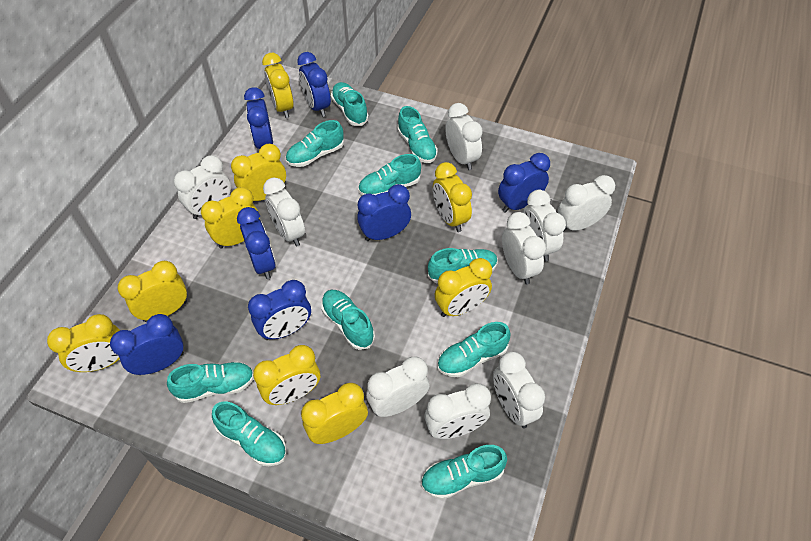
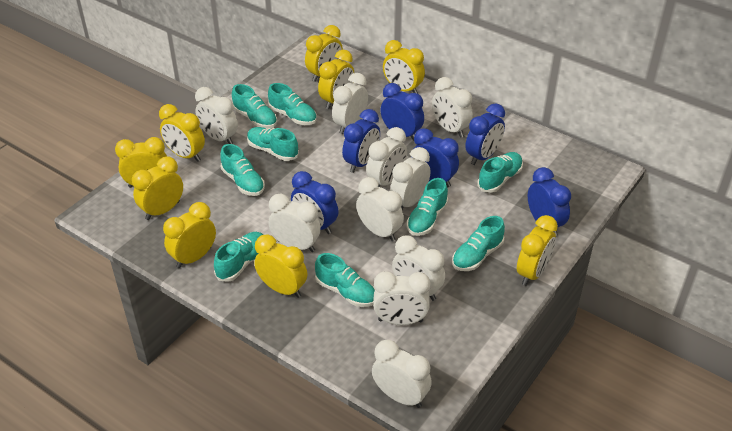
blue clock: [110,314,184,375] [237,207,276,279] [244,87,273,149] [248,280,311,340] [297,52,331,117] [357,184,411,241] [498,153,550,213] = 7 -> [291,171,339,234] [342,109,380,173] [380,83,424,141] [411,128,459,187] [466,103,505,165] [528,167,571,236] = 6
turquoise shoe: [167,362,254,403] [212,402,286,466] [286,120,344,167] [321,290,375,350] [331,82,369,126] [358,154,421,196] [397,106,438,163] [421,445,507,500] [428,248,498,284] [437,322,511,377] = 10 -> [214,232,263,282] [220,144,265,196] [232,84,277,128] [247,127,299,161] [268,83,317,125] [315,253,375,307] [407,178,448,236] [452,216,505,271] [477,152,523,193] = 9
white clock: [174,155,231,219] [263,178,305,247] [366,357,430,417] [424,383,491,439] [445,103,483,170] [493,352,545,428] [502,212,546,284] [522,190,566,261] [558,175,615,232] = 9 -> [195,87,238,144] [269,194,321,252] [332,73,368,134] [356,177,404,242] [366,127,407,187] [372,339,432,408] [373,271,431,325] [390,147,430,209] [392,235,445,301] [432,77,473,138] = 10

